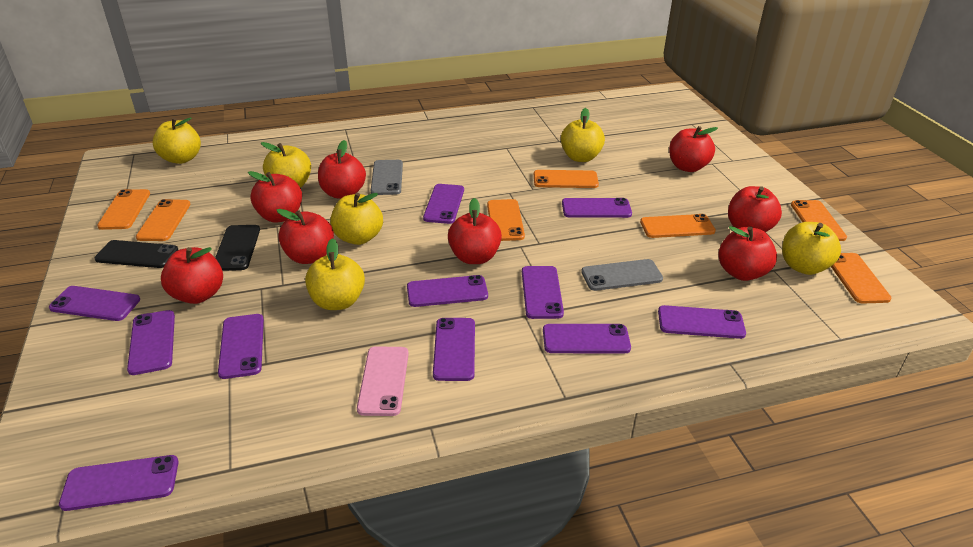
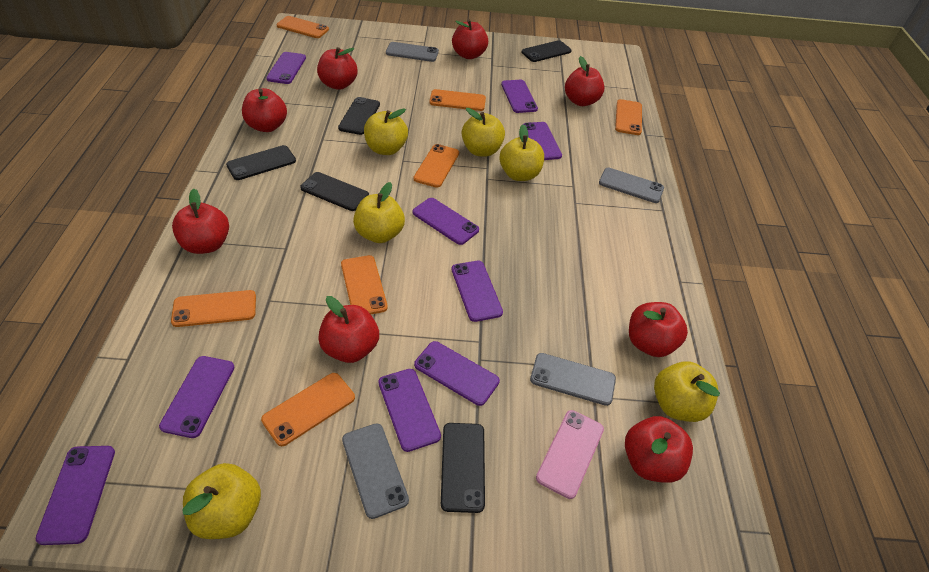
black phone: [95,240,178,268] [215,225,260,271] = 2 -> [226,145,296,180] [300,172,369,211] [338,97,380,135] [441,423,485,513] [521,40,572,62] = 5
grey phone: [371,160,403,195] [581,259,663,291] = 2 -> [342,423,409,519] [386,42,439,62] [530,353,616,406] [599,168,664,203] = 4
purple phone: [49,286,140,321] [59,455,179,511] [127,310,175,375] [218,314,264,379] [407,275,488,307] [423,184,464,224] [433,318,475,381] [522,266,564,319] [543,324,631,353] [562,198,632,218] [658,305,746,339] = 11 -> [36,446,115,545] [159,356,235,438] [266,52,306,84] [378,369,441,452] [412,198,479,245] [414,341,500,406] [452,261,503,322] [501,80,538,113] [522,122,562,160] = 9

